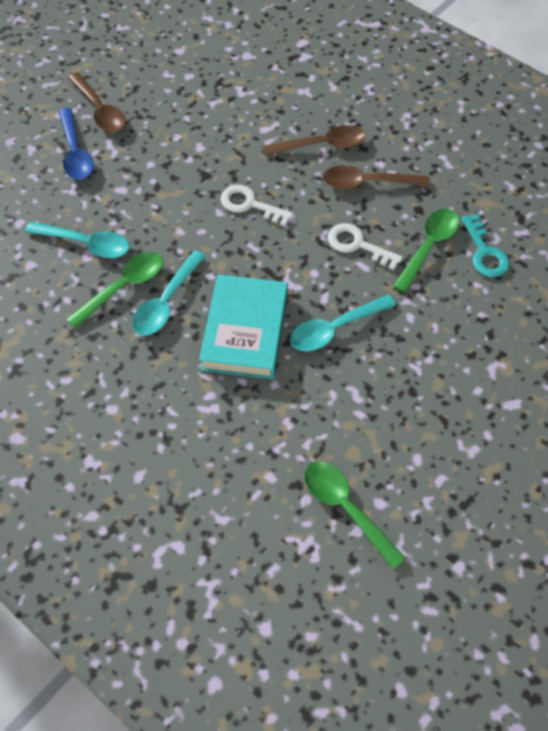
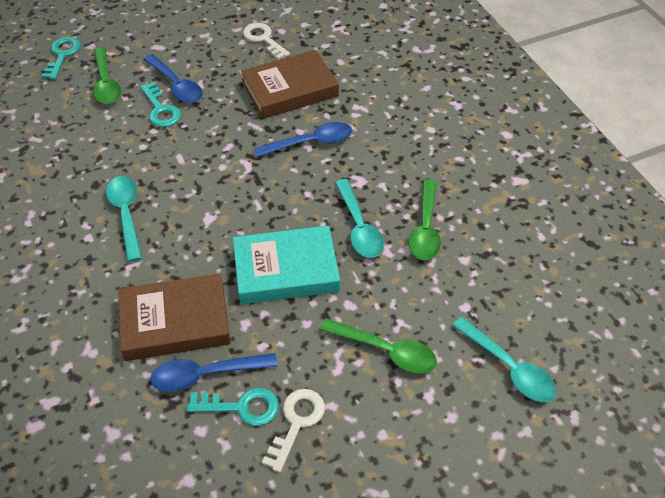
blue spoon: [58,108,94,180] = 1 -> [143,54,203,103] [150,353,278,392] [254,122,352,157] = 3
brown book: none = 0 -> [118,273,231,361] [241,50,339,119] = 2
brown spoon: [68,72,126,132] [263,125,366,156] [323,165,430,189] = 3 -> none = 0
turquoise key: [461,214,510,277] = 1 -> [42,37,81,80] [140,82,181,127] [187,388,279,426] = 3

